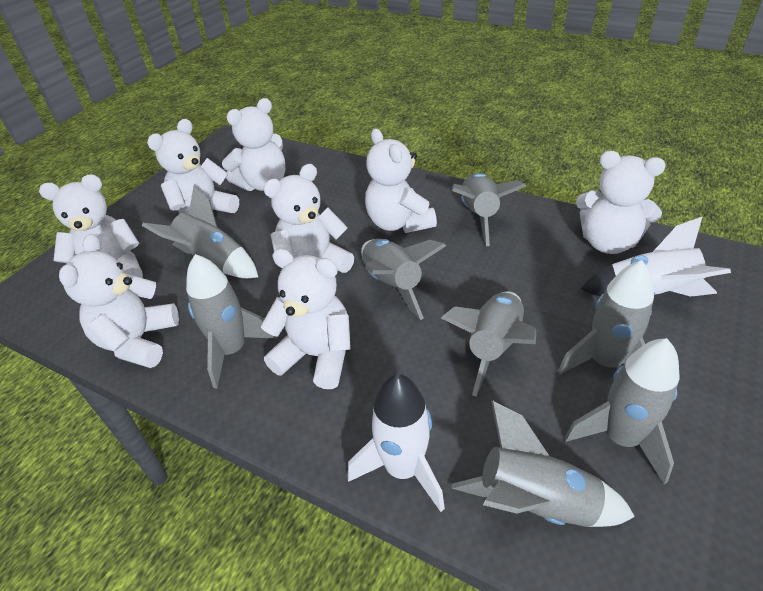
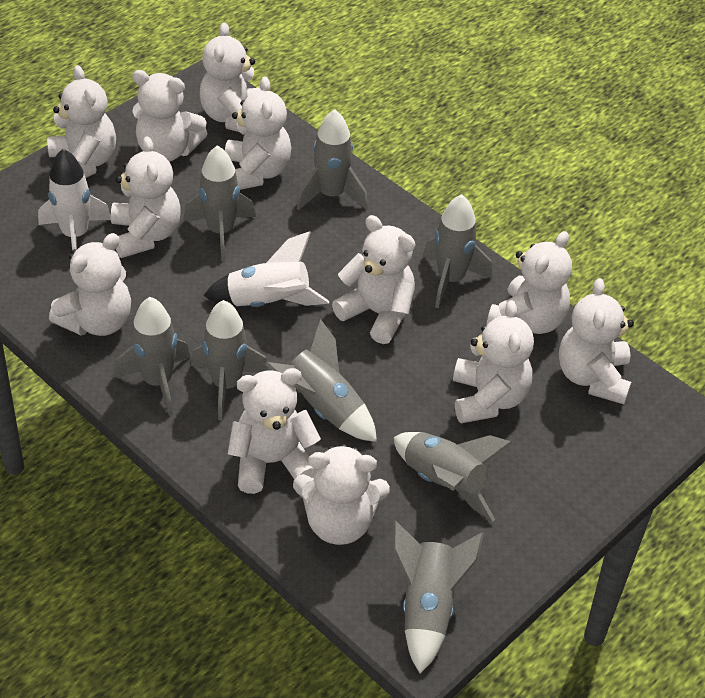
white teddy bear: [39,174,143,278] [59,234,179,368] [147,119,239,214] [222,98,285,191] [261,248,351,389] [263,164,354,273] [365,128,437,233] [576,151,666,254] = 8 -> [47,65,116,178] [49,233,131,336] [111,136,181,258] [132,70,208,162] [200,22,261,132] [225,76,291,190] [228,368,321,494] [293,444,390,545] [332,215,415,344] [453,300,534,423] [487,231,572,334] [559,278,634,404] = 12

